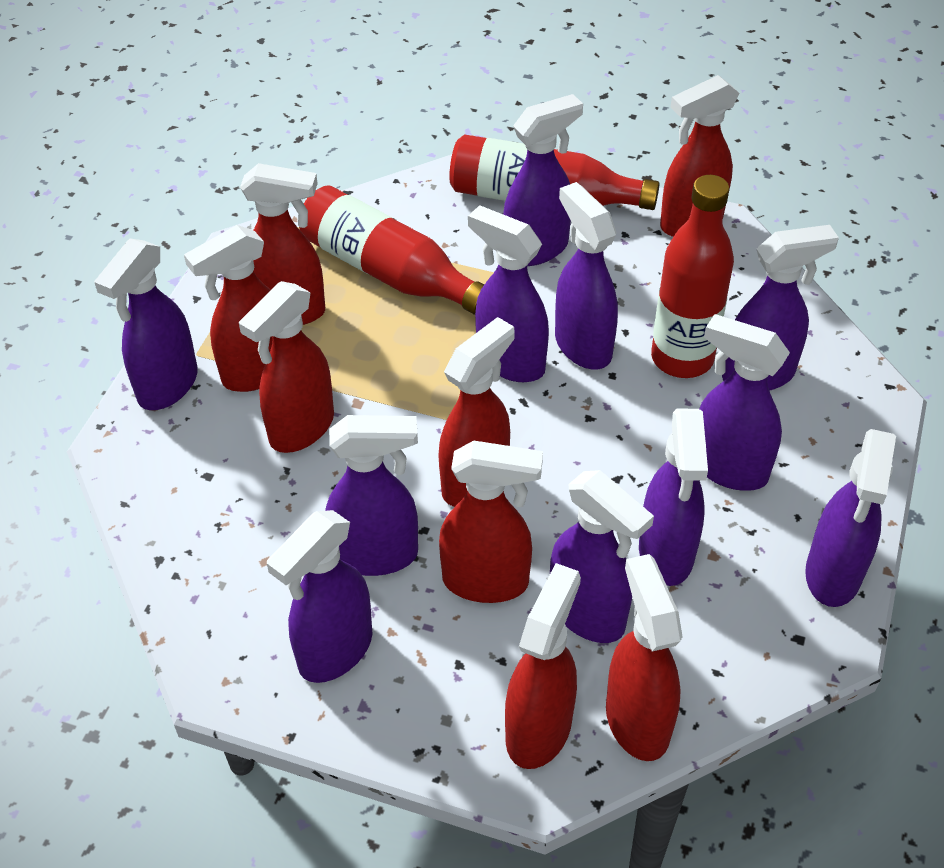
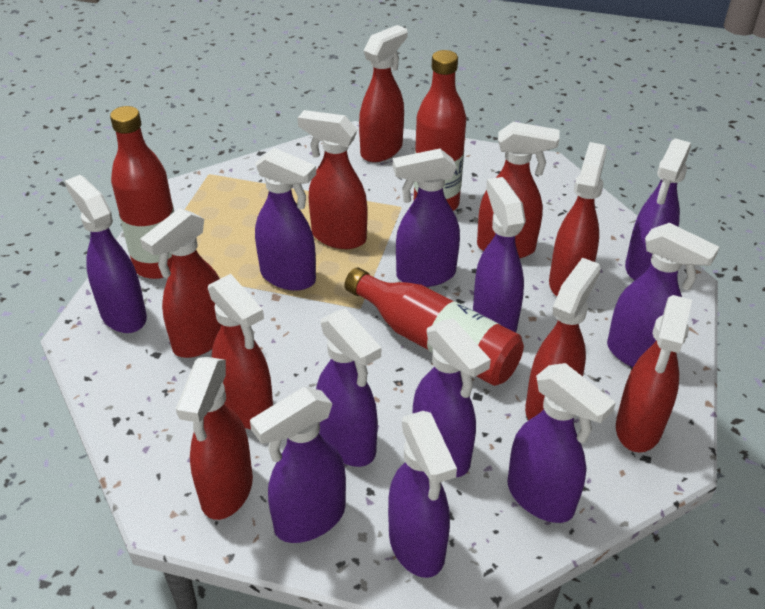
red spray bottle: [184,225,272,392] [239,281,334,453] [240,163,325,325] [438,317,515,507] [439,440,543,603] [505,563,581,769] [606,554,683,761] [660,75,739,237] = 8 -> [140,208,221,358] [176,357,253,520] [208,274,273,429] [298,110,367,249] [359,25,408,162] [477,122,560,258] [525,258,601,420] [549,142,607,296] [616,295,692,452] = 9

